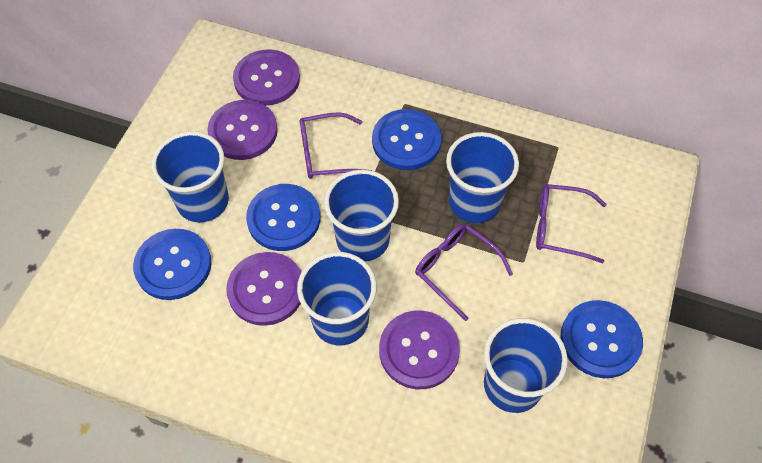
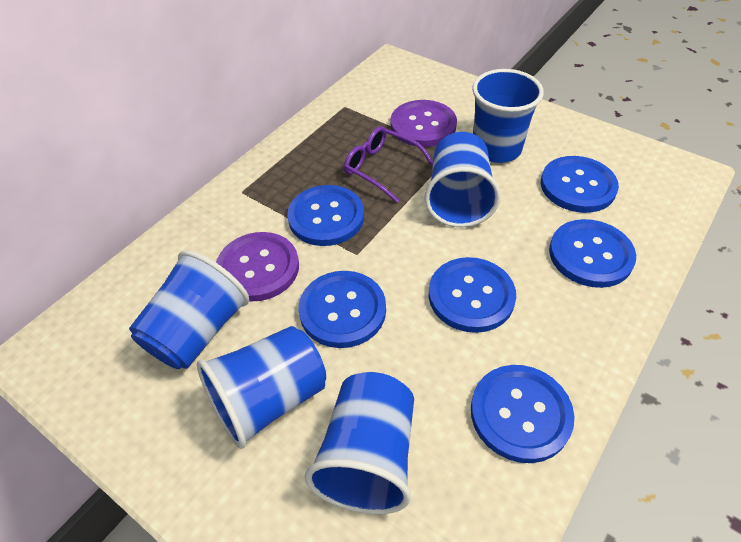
blue button: [133,229,212,300] [246,184,320,251] [372,109,442,170] [560,300,643,378] = 4 -> [287,185,364,246] [299,271,386,348] [429,257,516,333] [471,365,574,463] [541,156,619,213] [549,219,636,288] = 6
purple button: [207,100,278,160] [226,252,301,326] [233,50,300,106] [379,310,460,389] = 4 -> [216,232,299,302] [391,100,457,147] = 2
purple glasses: [300,112,372,179] [415,224,513,321] [536,184,606,263] = 3 -> [344,126,433,203] = 1

